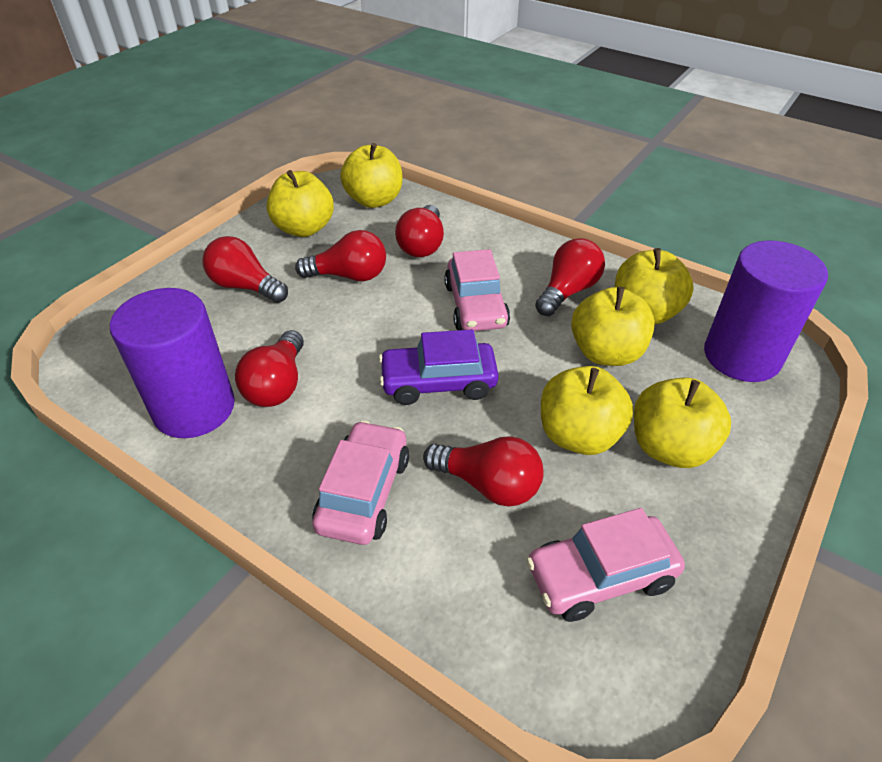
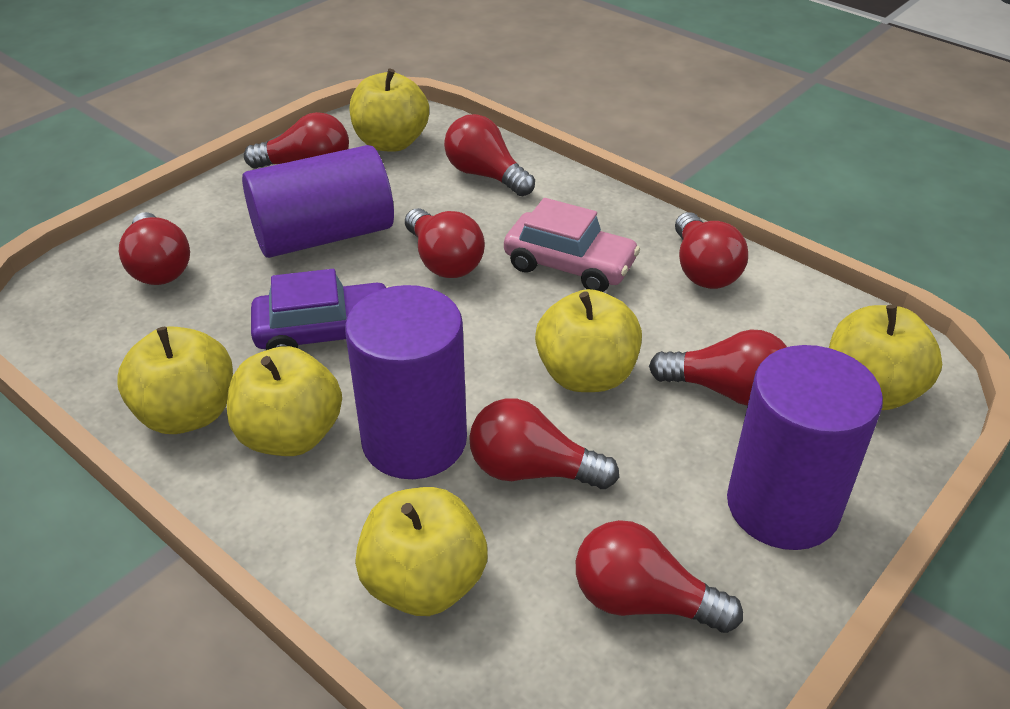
pink car: [312,420,409,545] [444,249,510,331] [526,508,685,622] = 3 -> [504,198,640,292] = 1
purple cylinder: [110,288,235,438] [704,240,828,382] = 2 -> [242,145,394,258] [345,285,467,479] [727,345,883,550] = 3
red light bulb: [202,236,288,303] [235,330,304,407] [295,230,386,281] [395,205,444,257] [423,436,544,507] [535,238,605,316] = 6 -> [119,212,190,285] [244,112,349,168] [405,208,485,278] [444,114,535,196] [469,398,619,489] [576,520,743,633] [649,329,787,406] [675,212,748,289] = 8

